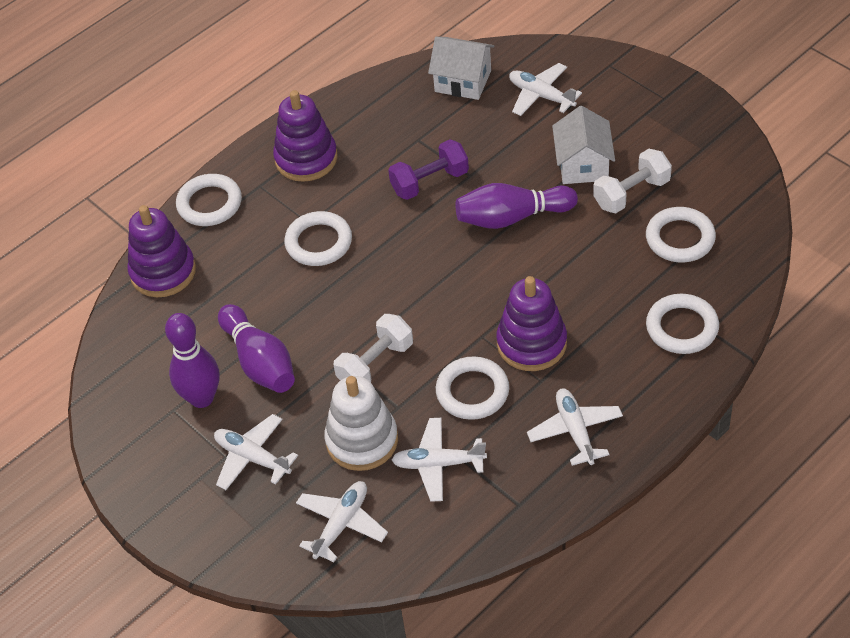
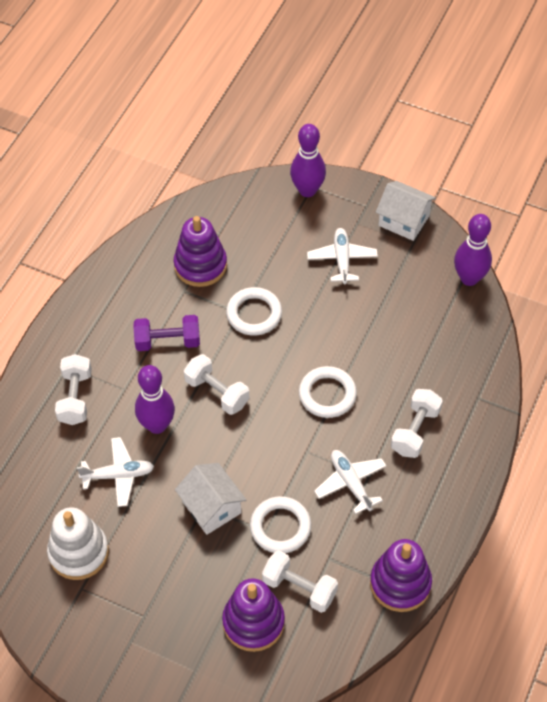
white dumbbell: [334,314,413,382] [593,149,672,213] = 2 -> [55,354,92,425] [184,354,249,415] [262,550,338,613] [391,389,443,458] = 4
white plane: [214,414,298,490] [296,481,388,562] [392,418,487,502] [509,63,582,116] [527,388,623,466] = 5 -> [77,437,154,507] [307,228,378,284] [314,450,386,514] = 3
white ring: [176,174,242,226] [284,211,352,266] [436,356,509,420] [646,207,716,263] [646,294,719,354] = 5 -> [226,287,282,336] [250,496,311,553] [299,366,357,418] = 3

